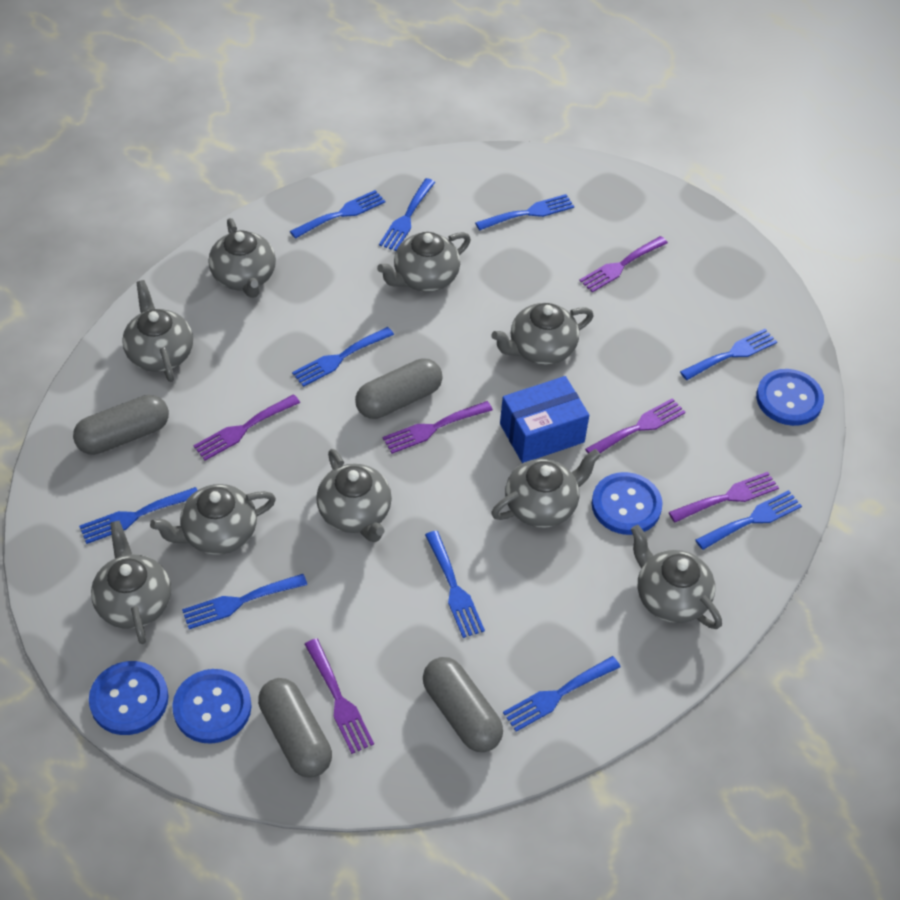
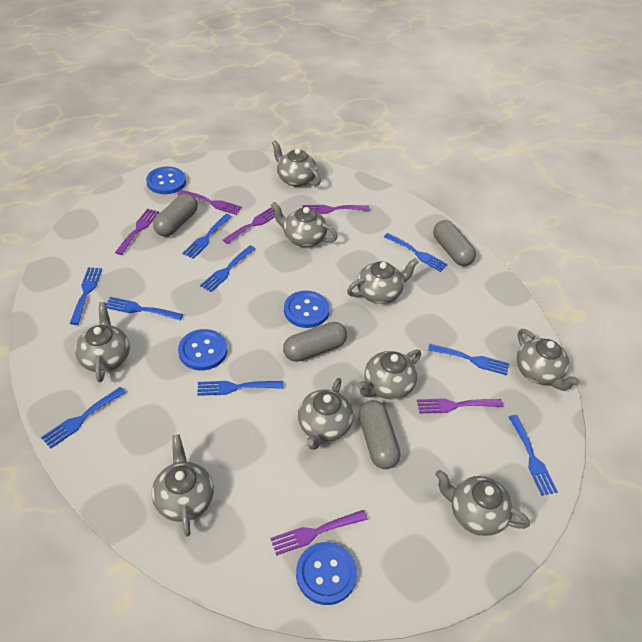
blue box: [500,376,589,463] = 1 -> none = 0
blue fork: [79,487,197,544] [182,574,307,629] [290,190,386,239] [292,327,394,387] [379,178,435,251] [425,531,485,638] [475,194,574,231] [503,656,620,732] [680,329,777,380] [696,490,802,550] = 10 -> [41,387,126,449] [70,267,102,325] [106,297,183,320] [182,214,232,259] [197,381,284,396] [200,245,255,292] [384,233,448,272] [428,344,509,375] [509,415,558,496] = 9

